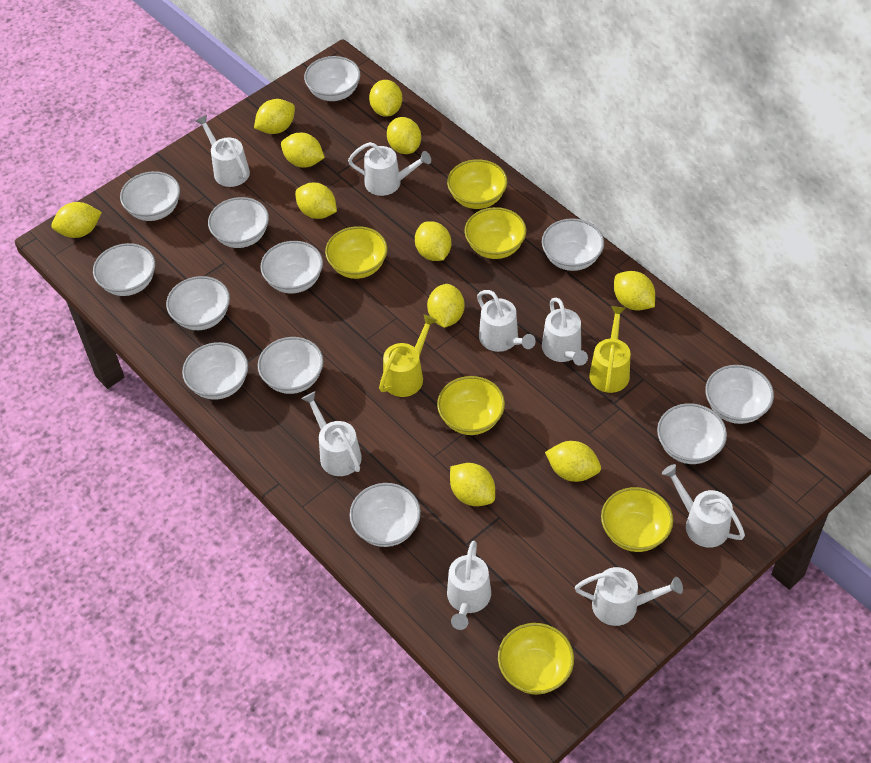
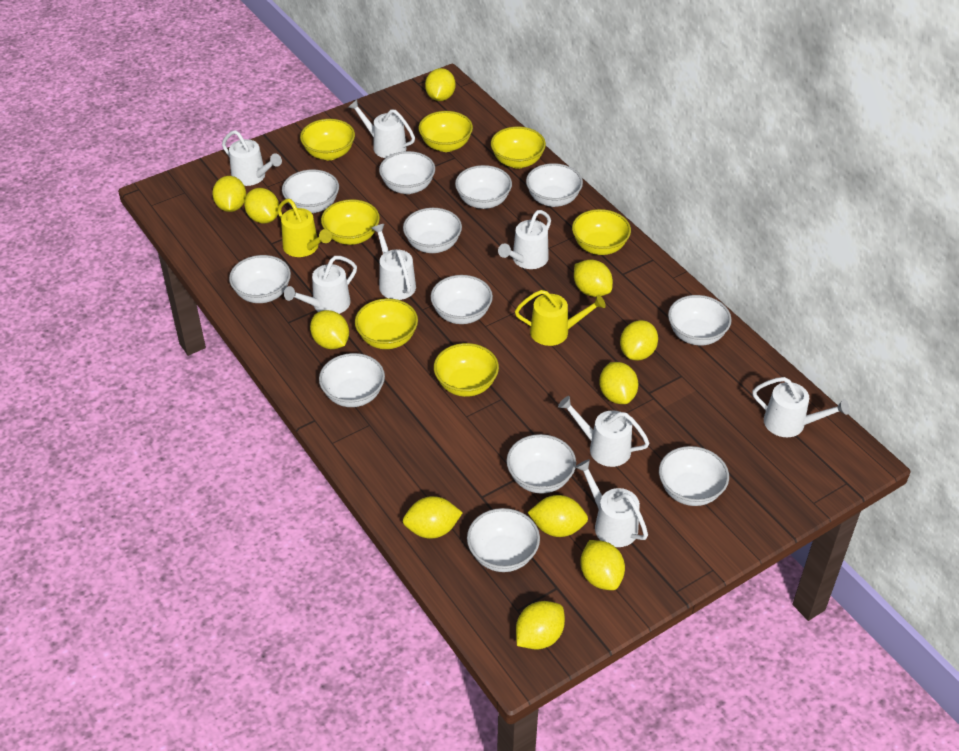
yellow bowl: [325,226,387,279] [437,376,505,435] [447,159,507,209] [465,207,526,259] [498,623,574,695] [601,487,673,552] = 6 -> [300,119,355,160] [321,199,380,245] [355,298,418,349] [419,111,473,152] [434,343,499,397] [491,127,546,169] [572,209,631,255] = 7

